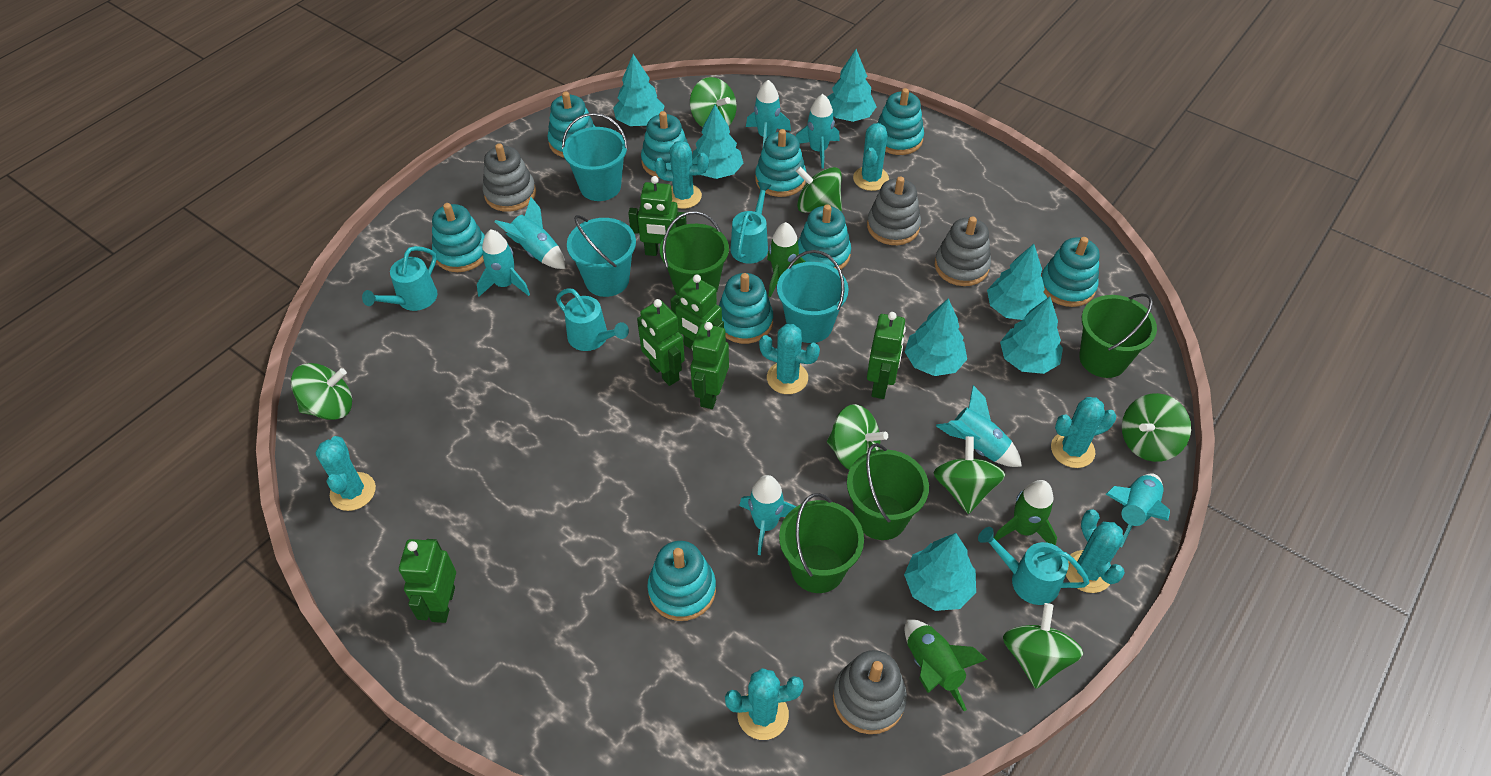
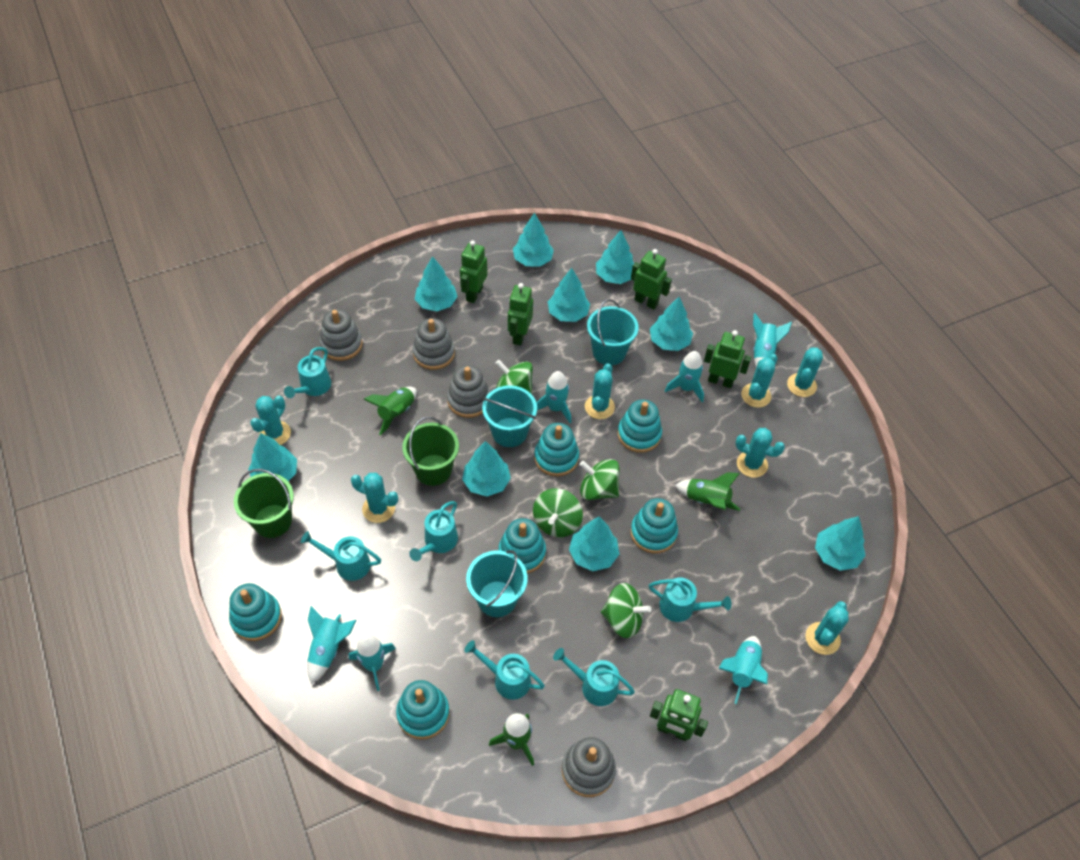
green bucket: [660,211,729,296] [779,493,864,593] [847,443,929,540] [1079,293,1157,378] = 4 -> [234,469,294,538] [402,417,459,486] = 2
green robot: [399,539,456,623] [628,176,687,256] [637,299,685,386] [670,275,724,349] [691,322,729,409] [867,312,906,399] = 6 -> [460,240,487,303] [508,283,533,345] [631,249,672,309] [650,689,708,741] [704,330,751,388] = 5
green spinning top: [291,363,352,420] [690,77,737,127] [796,167,842,213] [827,404,888,470] [933,436,1005,514] [1003,603,1083,689] [1122,393,1191,462] = 7 -> [495,360,533,394] [533,488,583,537] [580,459,620,500] [601,583,651,638] = 4
turquoise rocket: [477,229,530,296] [494,197,566,269] [739,475,796,555] [746,80,791,147] [796,94,840,168] [936,385,1022,467] [1106,473,1170,548] = 7 -> [307,606,356,684] [349,634,396,691] [536,371,571,423] [665,351,704,402] [718,636,768,704] [753,313,792,367] = 6
turquoise stacking toy: [432,203,485,272] [547,92,595,158] [641,111,688,178] [647,541,716,621] [719,273,773,344] [755,129,806,197] [798,204,851,269] [877,88,924,155] [1041,237,1100,307] = 9 -> [229,583,282,641] [396,680,450,739] [498,518,546,574] [534,423,579,477] [618,399,662,453] [630,498,678,553] = 6
turquoise tree: [613,54,664,126] [692,105,743,179] [827,49,877,122] [904,533,976,611] [905,298,967,376] [987,244,1047,320] [1000,297,1063,374] = 7 -> [248,433,297,481] [415,256,458,311] [462,441,511,496] [513,213,554,267] [548,268,590,322] [569,517,619,571] [596,230,634,284] [650,297,693,351] [815,516,866,571] = 9
turquoise watering can: [362,246,437,311] [556,288,629,351] [731,182,772,264] [978,527,1089,605] = 4 -> [284,347,331,398] [301,531,381,581] [409,501,458,561] [464,640,545,700] [553,648,635,706] [649,578,732,622] = 6

